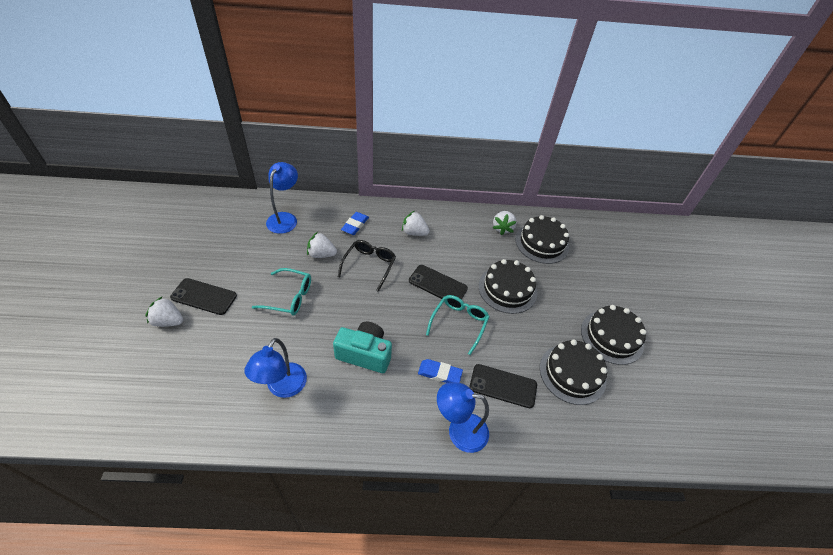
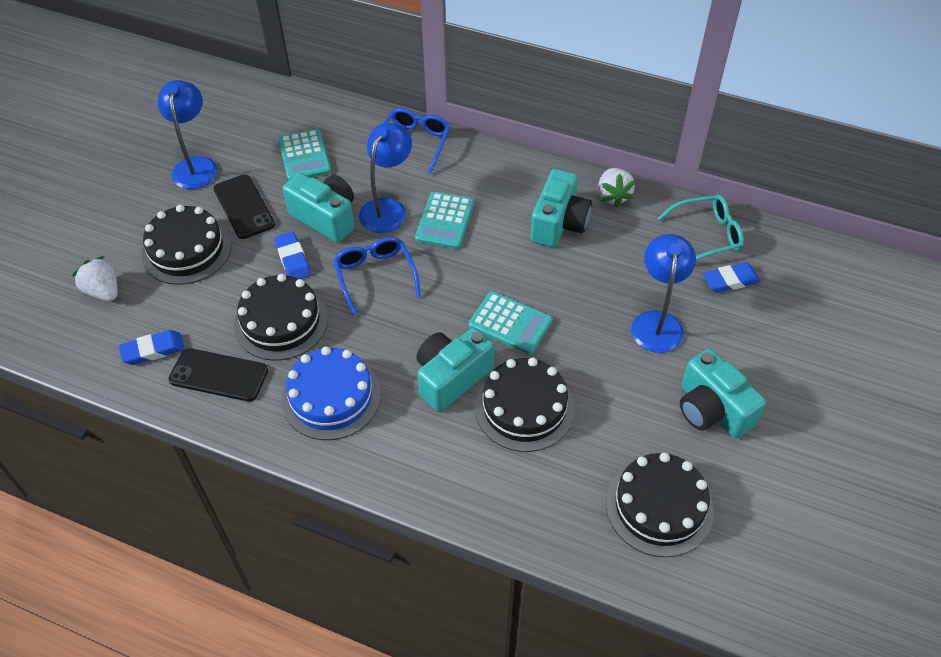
black glasses: [338,240,396,292] = 1 -> none = 0
black phone: [170,278,237,315] [409,265,468,300] [469,364,537,408] = 3 -> [169,348,268,402] [214,174,275,239] = 2
blue cake: none = 0 -> [281,347,381,440] = 1
blue eraser: [341,212,369,235] [418,359,463,383] = 2 -> [119,330,184,365] [274,231,311,279] [703,262,761,293] = 3
blue glasses: none = 0 -> [333,237,421,316] [383,108,450,174] = 2
turquoise calculator: none = 0 -> [278,129,331,180] [415,192,474,249] [469,291,553,354] = 3
turquoise camera: [333,322,392,373] = 1 -> [283,173,354,242] [416,328,494,412] [530,169,592,247] [680,348,766,439] = 4
turquoise glasses: [252,268,311,315] [426,295,490,355] = 2 -> [658,195,744,260] = 1
white strawberry: [146,297,183,327] [307,232,337,258] [402,211,430,236] [493,211,517,235] = 4 -> [72,256,118,301] [598,168,636,207] = 2

